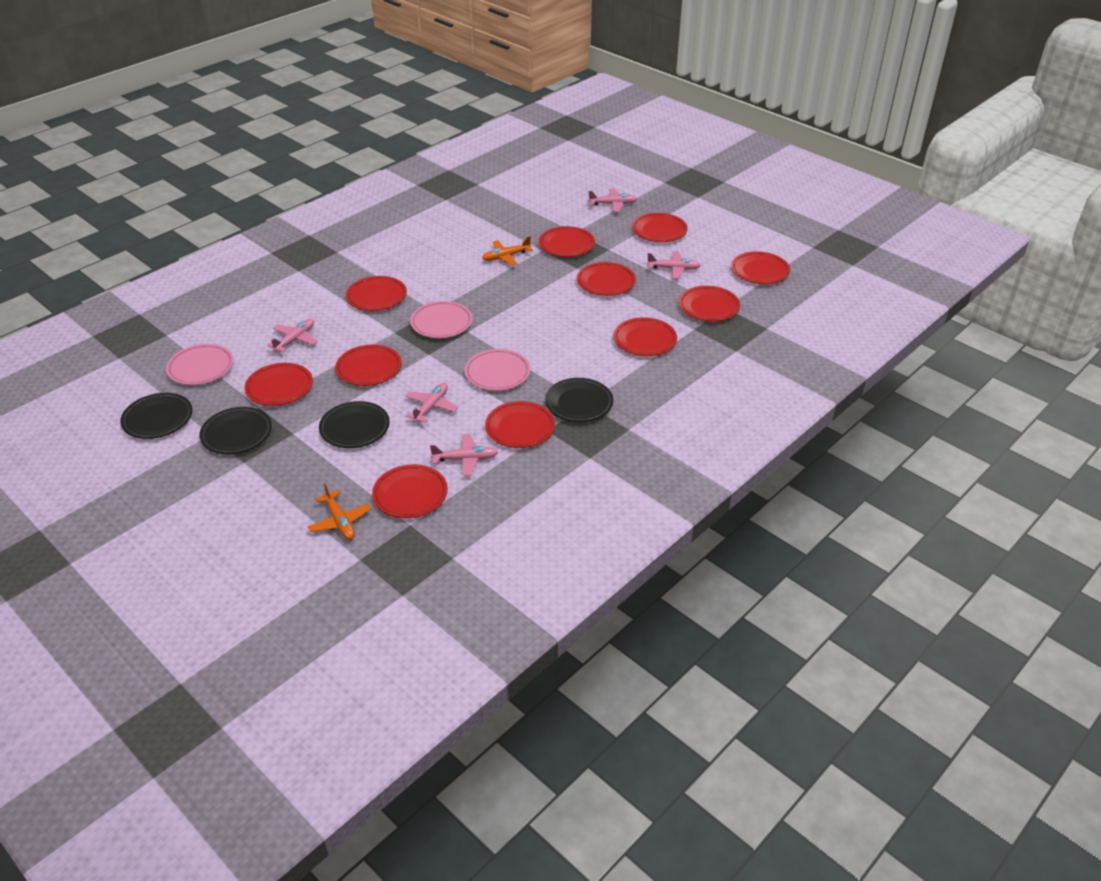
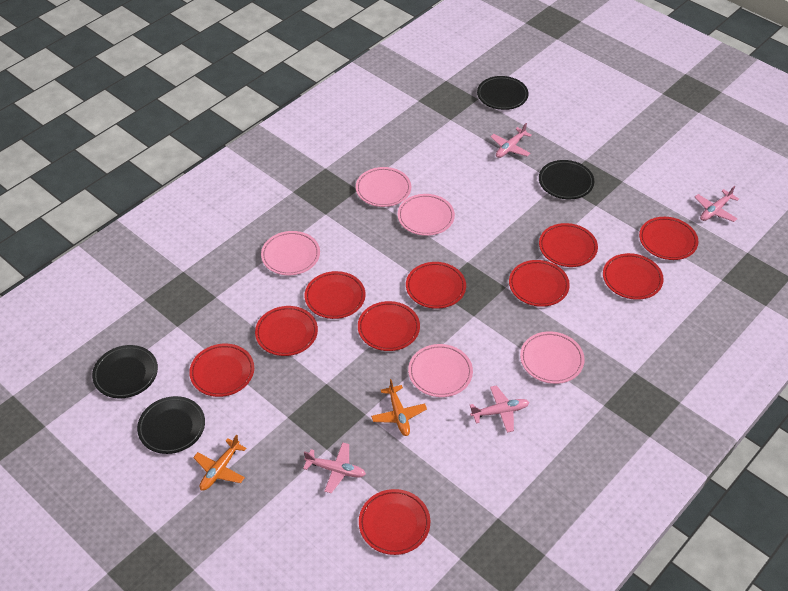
pink plane: [267,319,318,353] [405,383,459,423] [430,434,498,476] [588,189,637,212] [647,251,701,279] = 5 -> [303,442,366,493] [470,385,529,433] [490,123,532,158] [695,186,739,222] = 4
pink plate: [166,344,234,385] [410,301,473,338] [464,349,530,391] = 3 -> [261,231,320,275] [356,167,411,207] [398,194,455,236] [408,344,473,397] [520,331,585,384] = 5
red plate: [245,363,313,406] [335,345,402,386] [346,276,407,311] [372,464,448,518] [485,401,555,448] [539,226,595,257] [577,262,636,296] [614,317,677,356] [632,213,688,242] [679,286,740,322] [731,251,790,284] = 11 -> [189,344,254,397] [255,306,318,356] [305,271,365,319] [358,301,420,351] [359,489,430,555] [406,262,466,309] [509,260,570,307] [539,223,598,267] [603,253,664,300] [639,217,698,260] = 10

